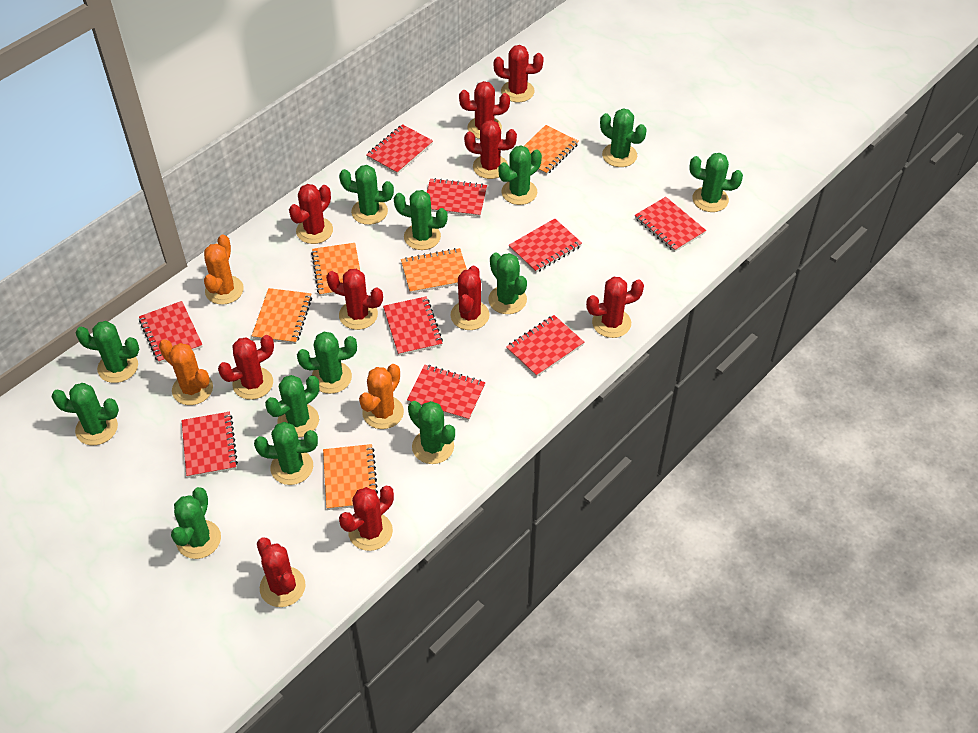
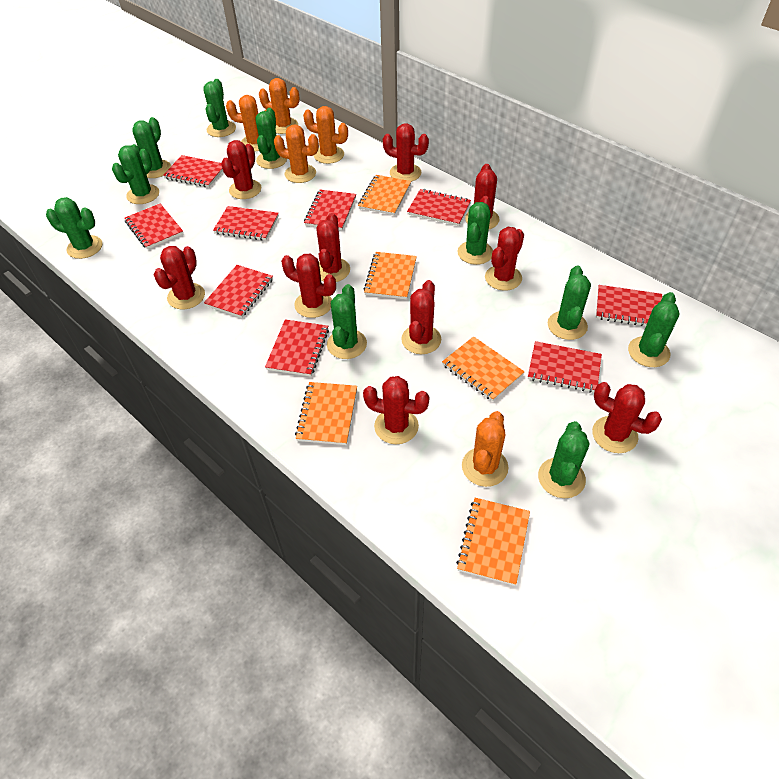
green cactus: [51,383,119,445] [76,321,139,383] [171,487,221,559] [254,422,318,485] [265,375,319,438] [297,332,357,394] [339,165,394,225] [394,190,448,250] [408,401,455,464] [488,253,527,314] [498,145,542,205] [600,109,646,167] [689,153,743,212] = 13 -> [46,197,103,259] [112,145,159,204] [131,117,171,178] [203,79,236,137] [256,108,287,169] [327,284,367,359] [457,202,493,265] [538,421,589,498] [548,266,591,340] [628,292,680,367] = 10
orange cactus: [159,339,213,405] [204,234,244,305] [359,364,404,429] = 3 -> [226,95,267,152] [259,78,300,134] [274,125,319,183] [303,106,348,164] [462,411,508,487] = 5

